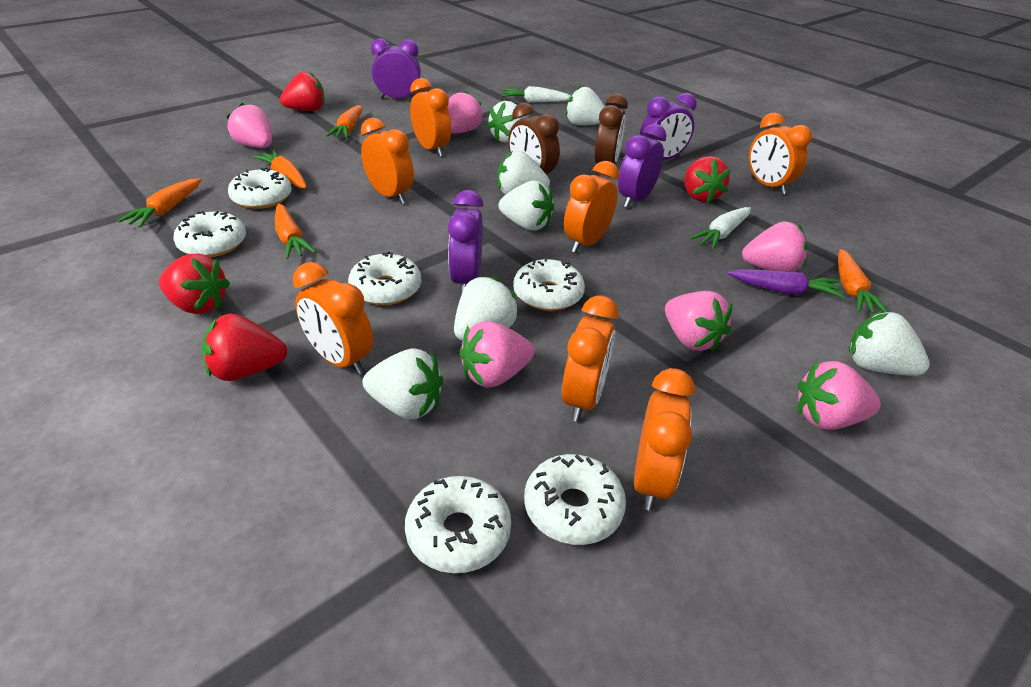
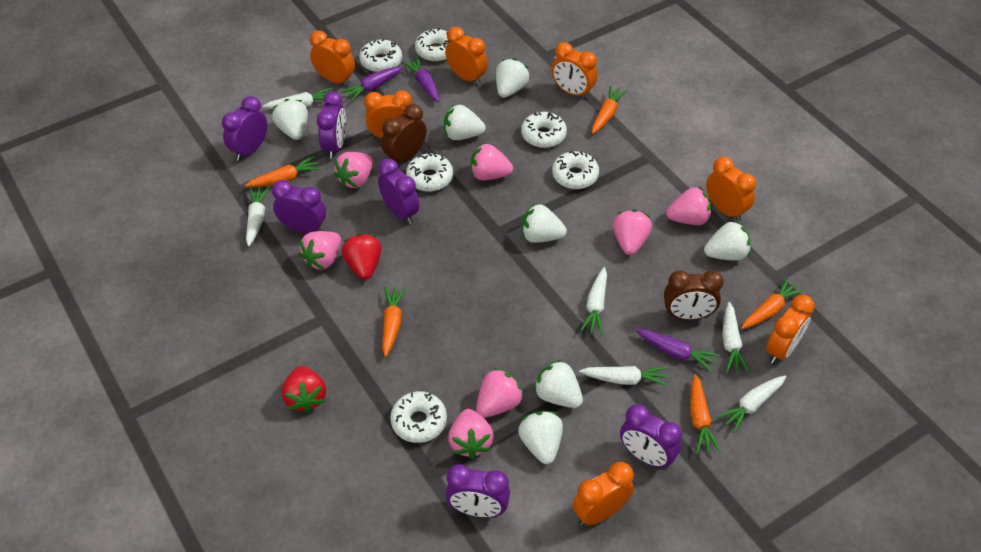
pink strawberry: [227,103,272,148] [447,91,483,133] [459,321,535,388] [665,291,732,351] [742,221,808,272] [797,361,881,430] = 6 -> [299,231,341,269] [334,152,373,188] [448,409,494,459] [470,143,513,180] [476,368,524,418] [613,210,652,255] [666,187,712,225] = 7
purple carrot: [728,269,845,298] = 1 -> [341,66,403,102] [402,57,440,103] [635,329,720,372] = 3
purple clock: [371,38,421,99] [448,190,483,295] [618,124,666,208] [640,93,697,160] = 4 -> [222,96,267,161] [272,180,326,233] [317,91,346,159] [378,159,419,224] [446,464,510,517] [620,404,682,469] = 6
red strawberry: [159,254,230,314] [202,314,288,381] [280,72,325,111] [685,156,731,203] = 4 -> [282,366,326,413] [342,233,382,280] = 2
white carrot: [502,86,571,102] [690,207,751,249] = 2 -> [246,187,270,247] [263,88,333,109] [579,366,668,386] [580,267,607,335] [717,375,786,433] [722,302,750,373] = 6

